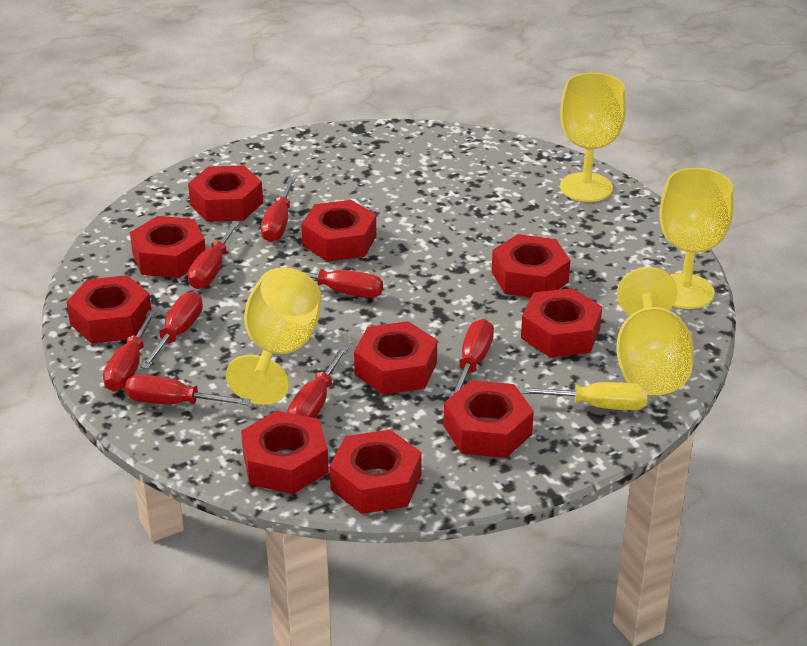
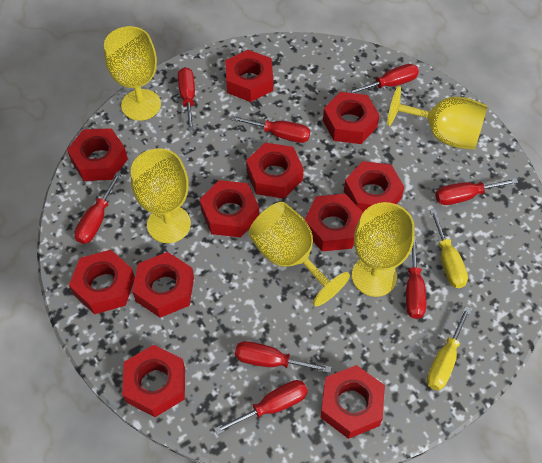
red nut: [66,275,151,344] [130,216,206,278] [188,166,263,222] [241,411,329,494] [301,200,376,262] [330,430,422,514] [354,321,437,395] [444,380,534,458] [492,234,570,297] [521,288,602,358] = 10 -> [67,128,128,181] [69,250,135,314] [122,345,185,417] [132,252,194,318] [200,180,259,237] [225,50,273,102] [246,143,304,199] [304,194,363,251] [320,365,385,439] [323,92,379,144] [344,161,405,212] = 11
yellow goblet: [226,267,321,405] [560,72,626,202] [616,267,694,395] [660,168,734,309] = 4 -> [104,26,161,121] [131,148,191,243] [248,202,350,306] [352,202,415,297] [387,86,488,150] = 5
yellow screwdriver: [519,382,647,410] = 1 -> [427,306,471,391] [430,209,468,288] = 2

